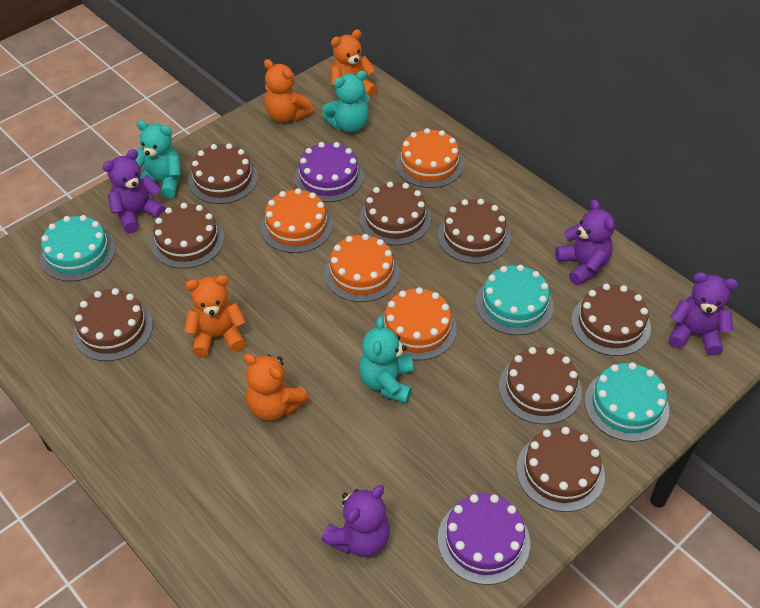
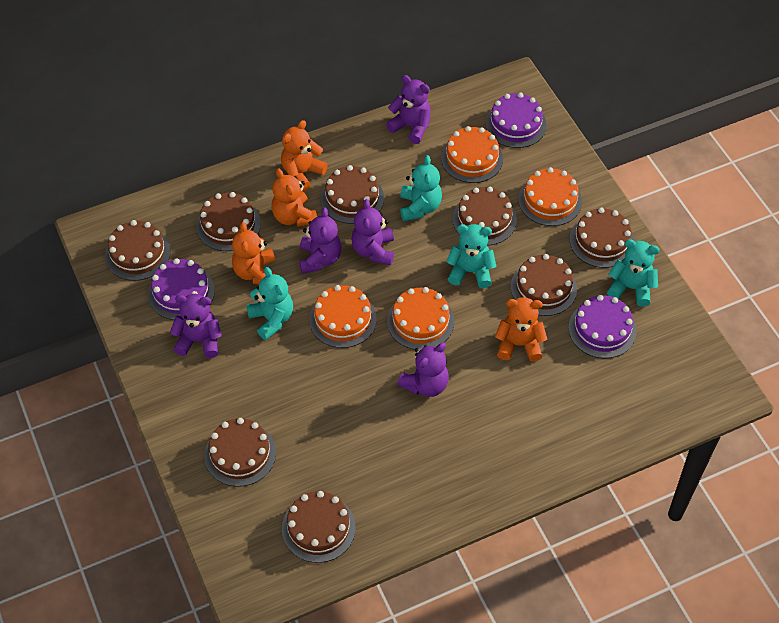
purple cake: [294,142,364,202] [438,494,530,585] = 2 -> [148,258,215,320] [485,93,547,148] [568,295,636,359] = 3
purple teddy bear: [103,149,166,233] [322,485,390,557] [555,199,615,286] [669,272,738,355] = 4 -> [170,294,222,358] [299,207,342,274] [351,199,394,265] [386,75,431,144] [397,343,449,397] = 5
turquoise cake: [40,215,115,281] [476,265,554,335] [584,362,670,442] = 3 -> none = 0
turquoise teddy bear: [135,120,181,198] [322,70,369,132] [359,316,413,403] = 3 -> [246,267,293,340] [400,155,442,221] [446,224,497,288] [607,239,660,307] = 4

